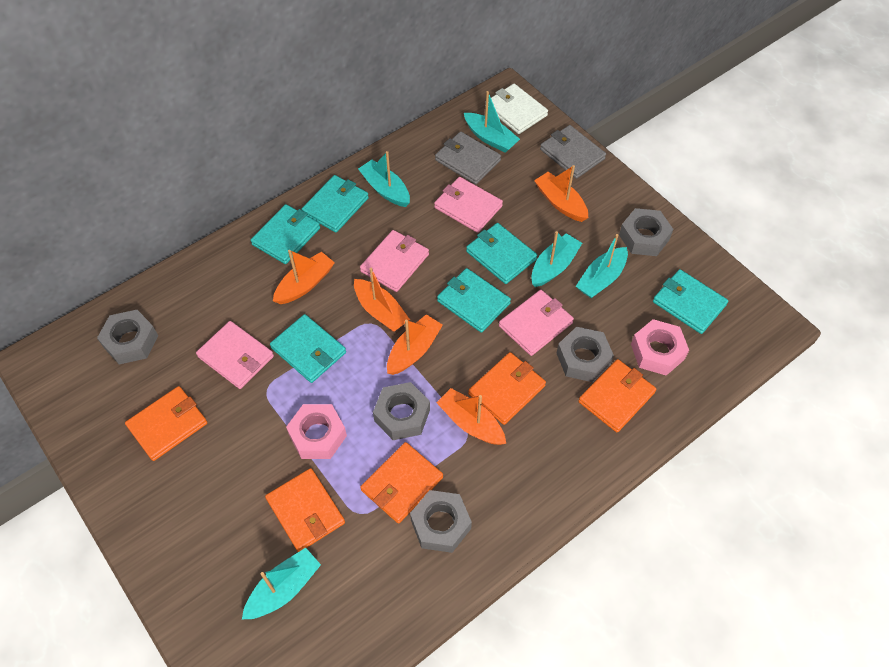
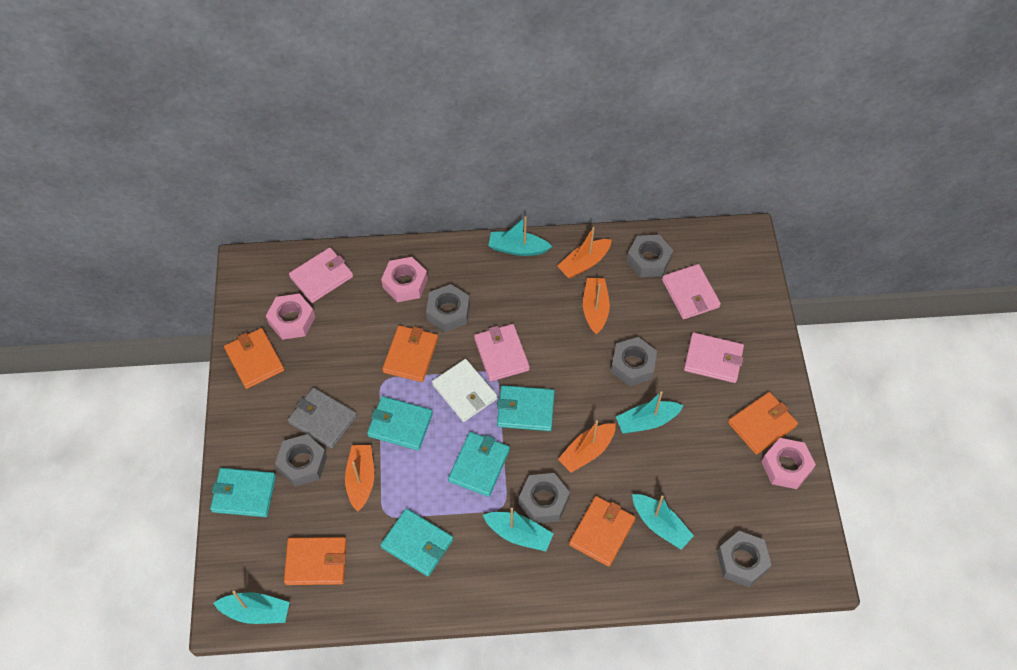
grey nut: [97,310,158,365] [373,382,430,440] [410,490,472,553] [557,327,614,382] [619,208,673,256] = 5 -> [275,434,327,486] [426,284,470,332] [519,473,570,523] [611,337,657,386] [627,235,673,277] [717,531,772,587] = 6
grey wallet: [435,132,501,185] [540,125,606,179] = 2 -> [288,387,357,449] = 1
orange boat: [273,250,335,304] [354,268,410,332] [387,314,443,375] [437,388,506,445] [534,165,588,222] = 5 -> [345,445,374,512] [557,227,612,278] [558,420,616,473] [583,278,610,334] = 4
pink nut: [286,404,347,459] [631,319,689,375] = 2 -> [266,293,315,340] [381,257,428,302] [761,438,816,489] = 3
turquoise wallet: [251,204,320,264] [270,314,346,383] [301,175,369,232] [437,268,511,333] [466,223,537,284] [653,269,728,334] = 6 -> [210,468,276,517] [367,396,433,451] [380,508,453,577] [448,432,510,497] [497,385,555,431] = 5

